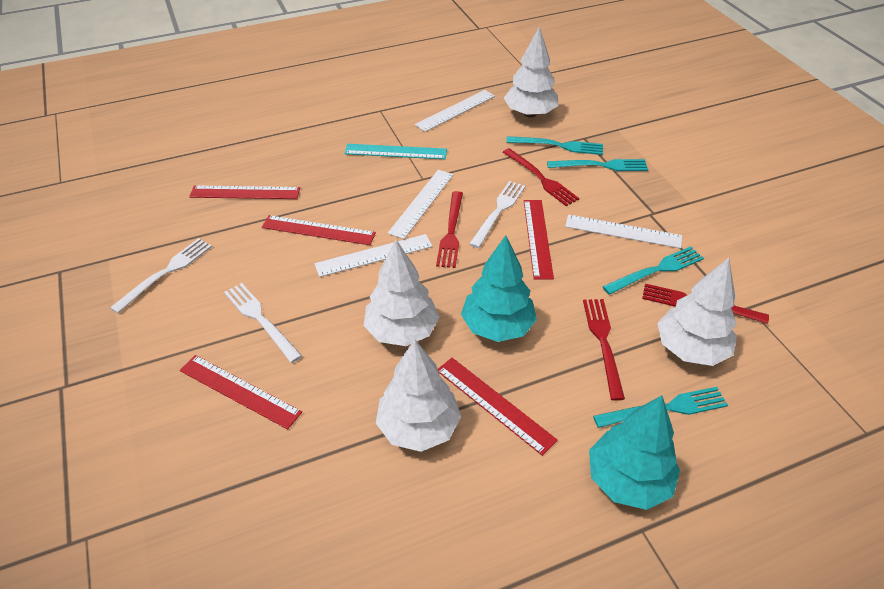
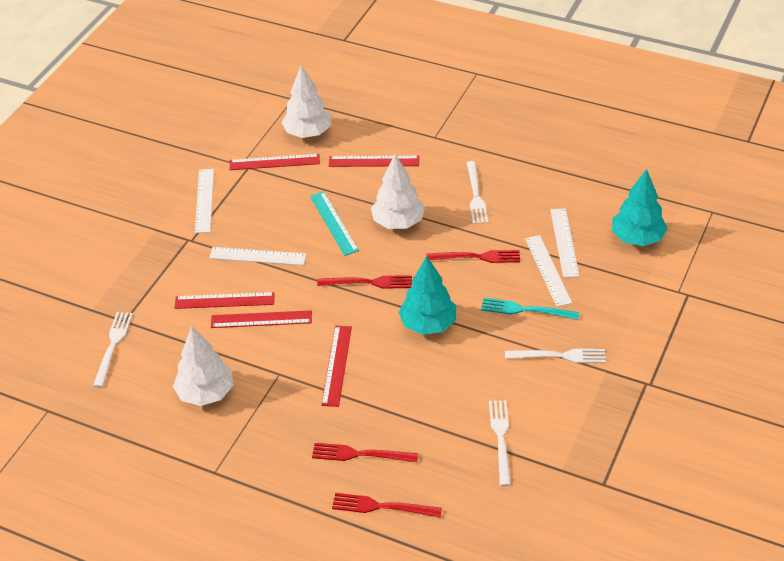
turquoise fork: [506,136,603,155] [547,159,648,171] [593,387,728,428] [602,246,704,295] = 4 -> [481,298,579,320] = 1
white fork: [110,238,212,313] [224,283,302,363] [469,181,525,248] = 3 -> [93,312,133,387] [467,161,488,224] [489,400,511,486] [505,349,606,363] = 4
white tree: [364,240,439,346] [376,339,461,452] [504,26,558,118] [657,258,737,366] = 4 -> [173,326,233,406] [281,65,331,138] [371,154,425,229] = 3

